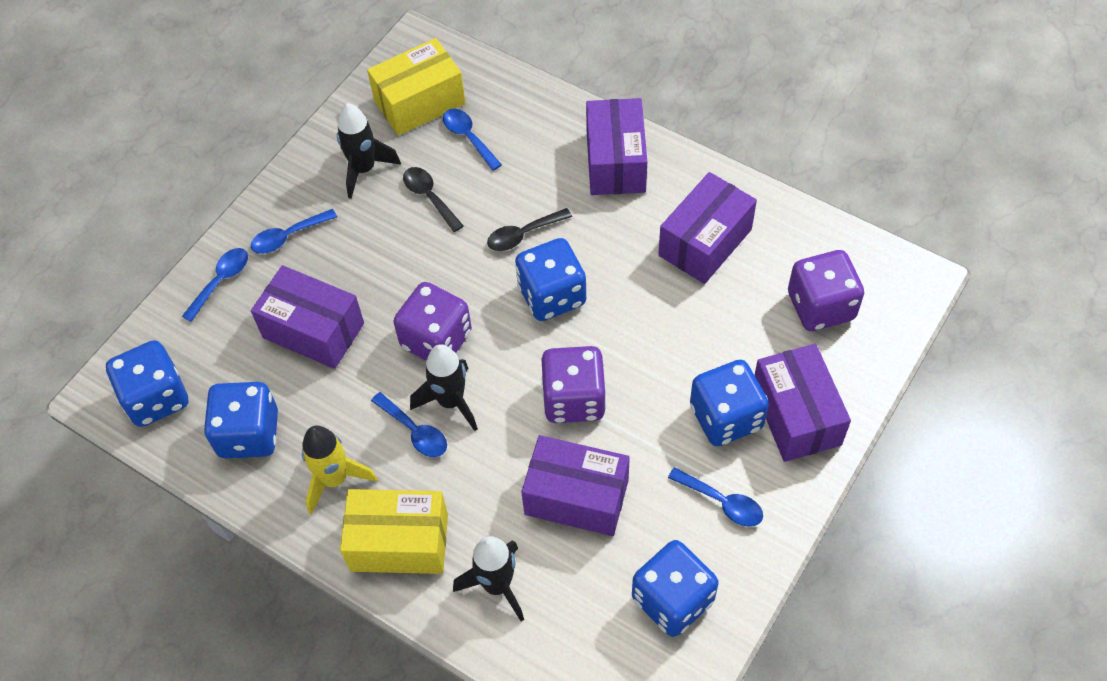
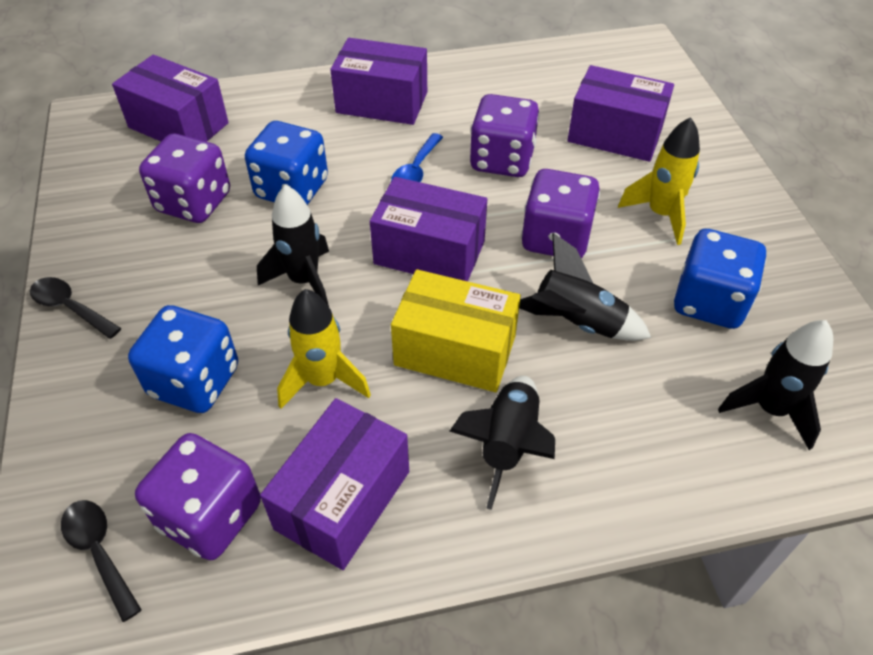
black rocket: [337,103,401,199] [410,344,478,431] [453,536,524,621] = 3 -> [257,185,329,307] [450,376,555,510] [519,233,651,341] [718,320,833,450] = 4
blue dice: [106,340,189,427] [204,382,278,458] [515,238,586,321] [632,540,719,637] [690,360,769,446] = 5 -> [128,305,238,413] [245,121,328,205] [674,229,767,329] = 3
blue spoon: [182,248,248,322] [250,209,337,254] [371,392,447,457] [443,109,502,171] [668,467,763,527] = 5 -> [391,133,443,182] = 1
purple dice: [393,282,472,361] [541,346,606,423] [788,250,864,331] = 3 -> [135,433,261,560] [139,134,230,223] [470,94,540,177] [521,169,600,258] = 4
yellow box: [340,489,448,574] [367,38,466,136] = 2 -> [391,269,521,392] = 1
yellow rocket: [302,425,377,515] = 1 -> [277,289,371,409] [618,117,700,245] = 2

